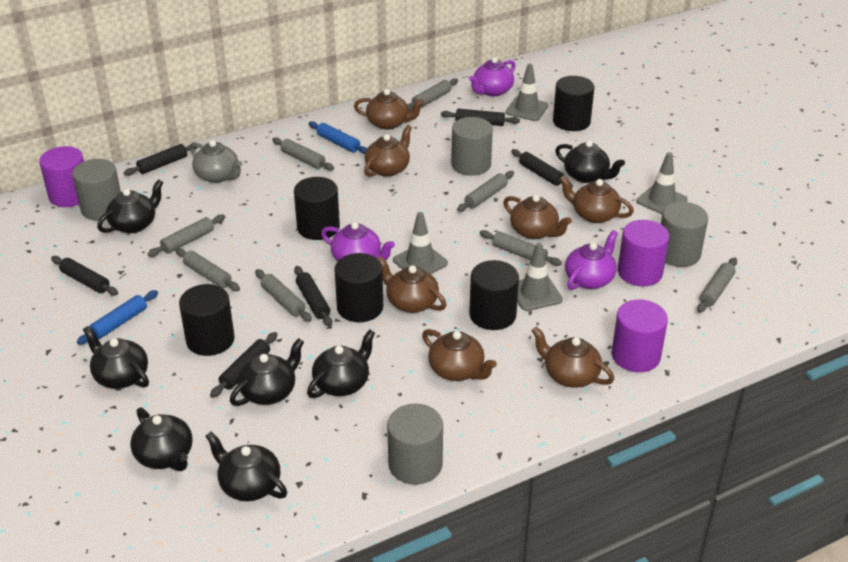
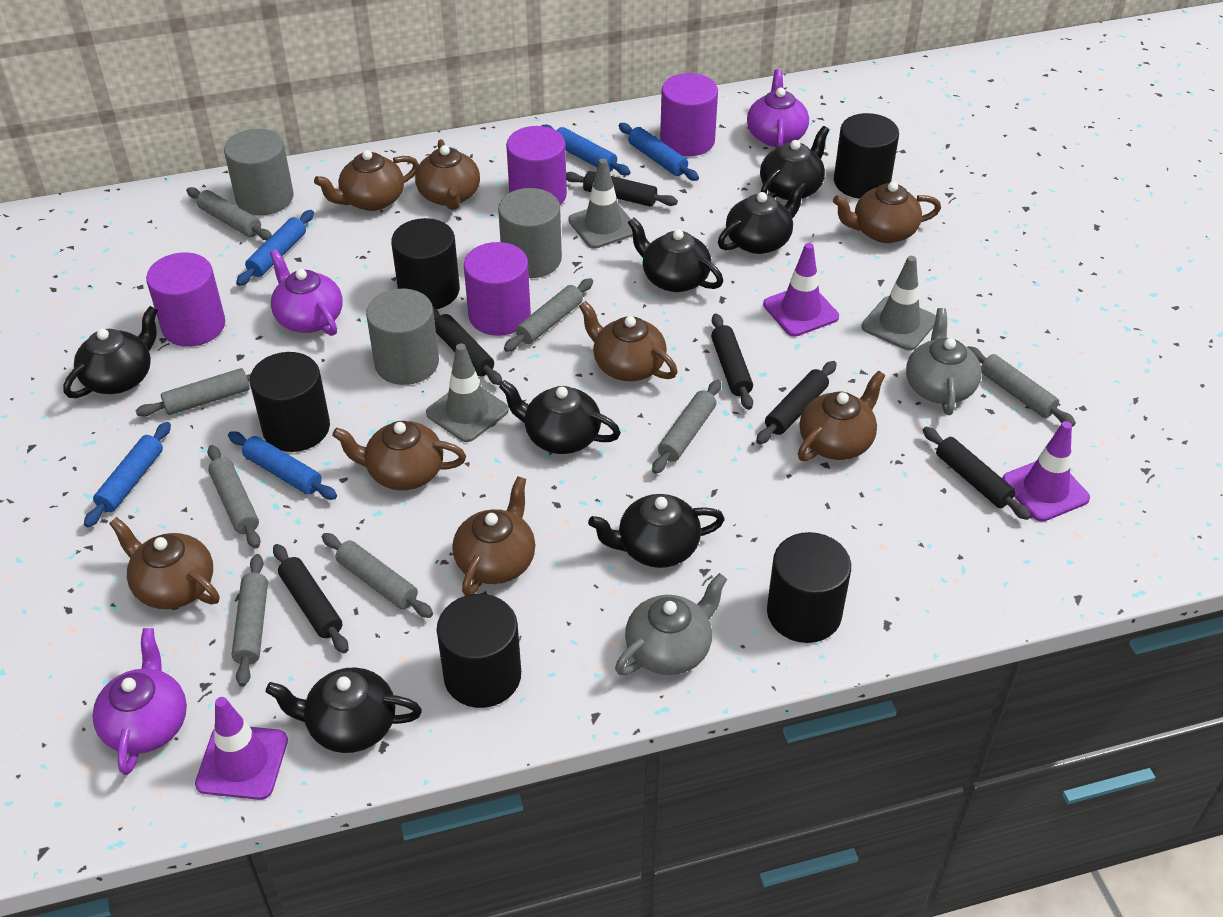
blue rolling pin: [77,290,158,345] [309,121,367,154] = 2 -> [84,422,171,527] [228,431,337,500] [236,210,314,286] [541,124,631,176] [619,123,699,181] = 5
brown teapot: [354,89,424,130] [364,125,412,177] [377,256,447,313] [422,329,497,381] [503,195,572,239] [532,326,614,388] [559,176,634,223] = 7 -> [109,517,220,609] [314,150,419,211] [332,421,466,490] [415,139,480,210] [452,476,535,596] [579,301,677,381] [798,371,886,461] [833,181,941,243] = 8
grey cylinder: [72,159,121,221] [387,404,443,485] [451,117,493,176] [661,202,708,267] = 4 -> [224,129,294,215] [366,289,439,385] [498,188,562,278] = 3
grey teapot: [190,140,242,183] = 1 -> [615,573,727,675] [906,308,982,415] = 2
grey traffic cone: [393,212,448,274] [506,63,549,121] [517,243,563,311] [636,152,688,214] = 4 -> [426,343,509,442] [568,158,633,249] [861,256,936,350] = 3
purple cylinder: [39,146,84,207] [612,299,668,372] [618,220,669,286] = 3 -> [146,252,225,347] [464,242,531,336] [506,126,567,205] [660,73,718,156] = 4
purple traffic cone: none = 0 -> [195,697,288,800] [763,243,839,337] [1002,421,1090,522] = 3

